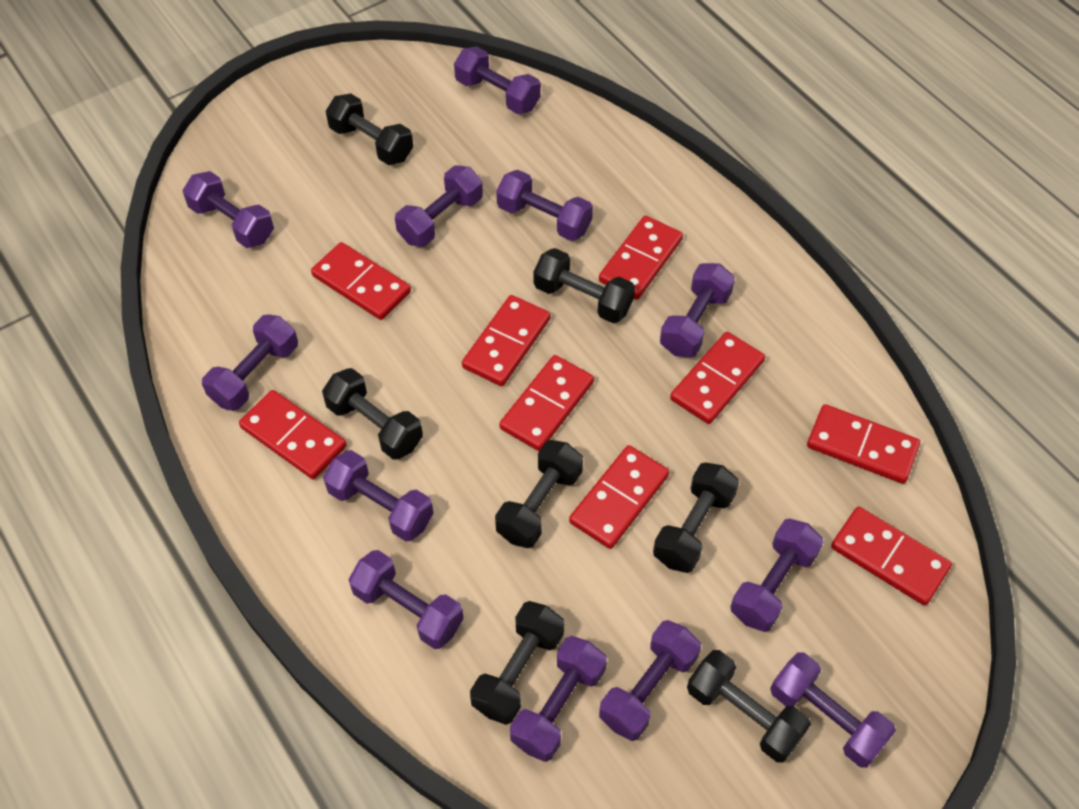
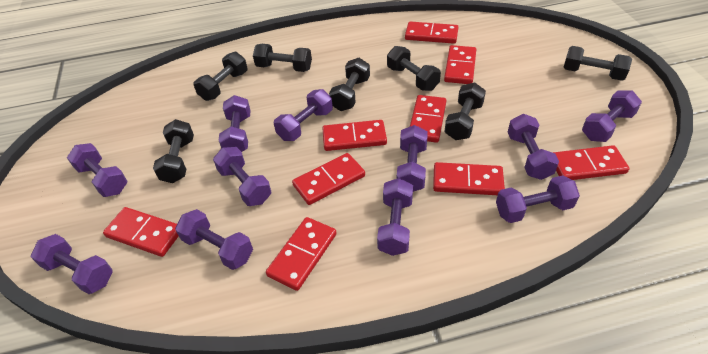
purple dumbbell: [183,171,274,248] [202,314,298,411] [323,450,433,541] [348,550,464,649] [395,165,483,247] [454,46,541,114] [496,170,593,241] [510,636,607,762] [599,620,701,741] [660,263,735,357] [730,519,824,632] [770,652,896,768] = 12 -> [31,234,113,294] [67,143,128,197] [175,209,253,270] [213,147,271,206] [219,95,251,152] [274,89,333,141] [377,178,413,256] [397,125,428,192] [496,175,580,223] [508,114,559,180] [582,90,642,142] = 11

